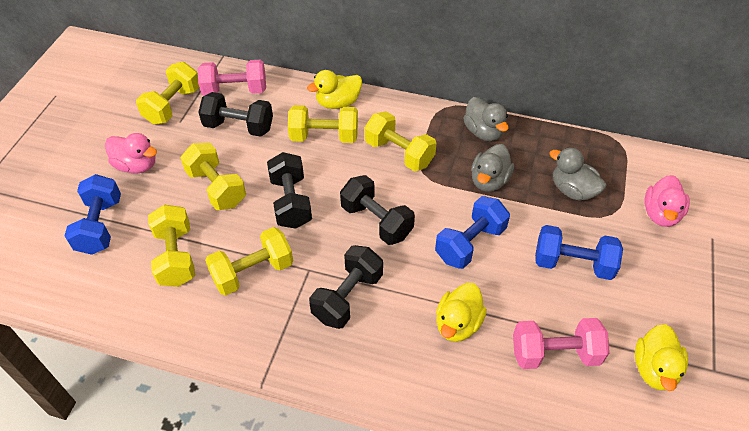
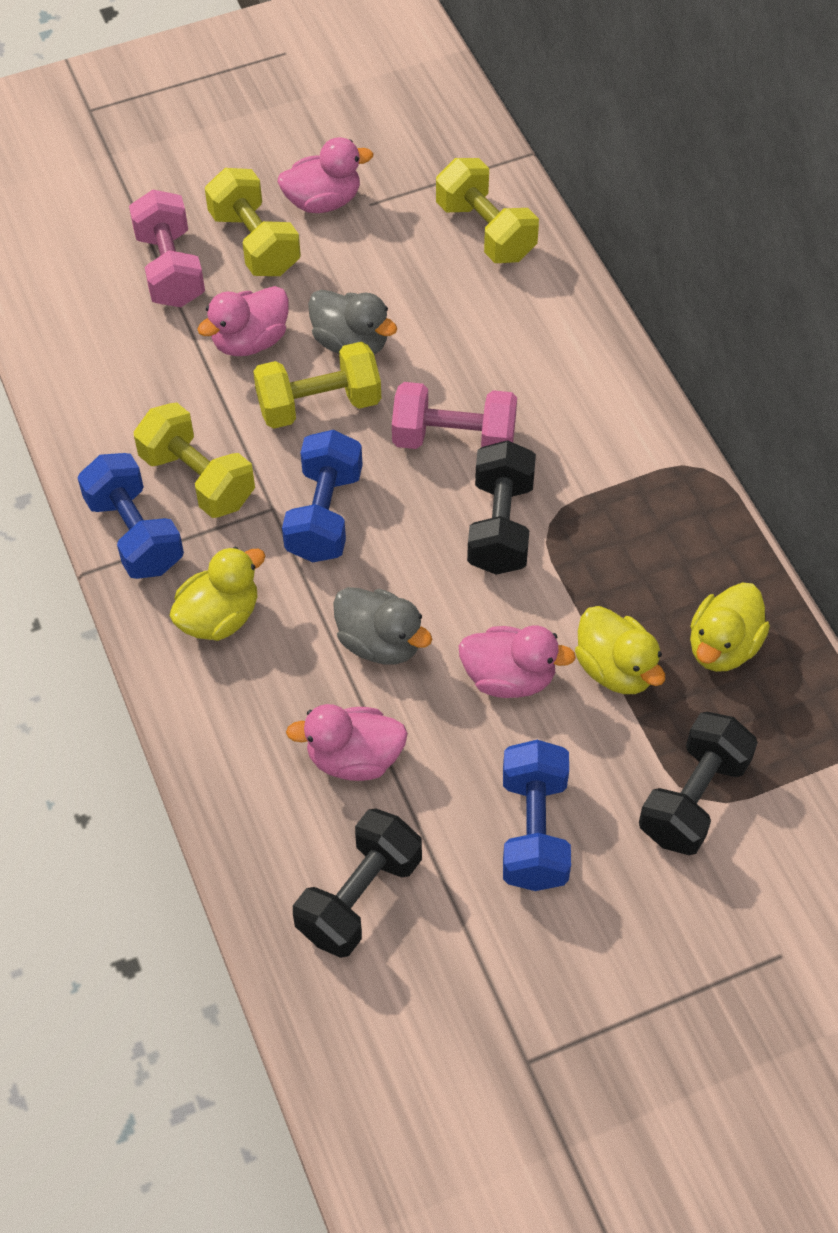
black dumbbell: [198,92,273,137] [267,152,312,229] [309,245,383,329] [340,175,415,245] = 4 -> [293,809,422,958] [467,440,536,575] [639,712,758,855] = 3
grey duck: [463,97,509,141] [471,144,514,192] [549,147,606,201] = 3 -> [308,290,397,355] [333,587,432,664] = 2
pink duck: [105,133,157,174] [644,175,690,227] = 2 -> [197,286,289,356] [278,137,373,213] [286,704,408,781] [459,625,576,698] = 4
yellow dumbbell: [136,62,199,124] [148,204,195,287] [180,143,246,210] [205,227,293,296] [288,105,358,143] [365,111,437,171] = 6 -> [134,403,255,518] [205,168,301,276] [253,342,381,429] [436,158,539,263] = 4

